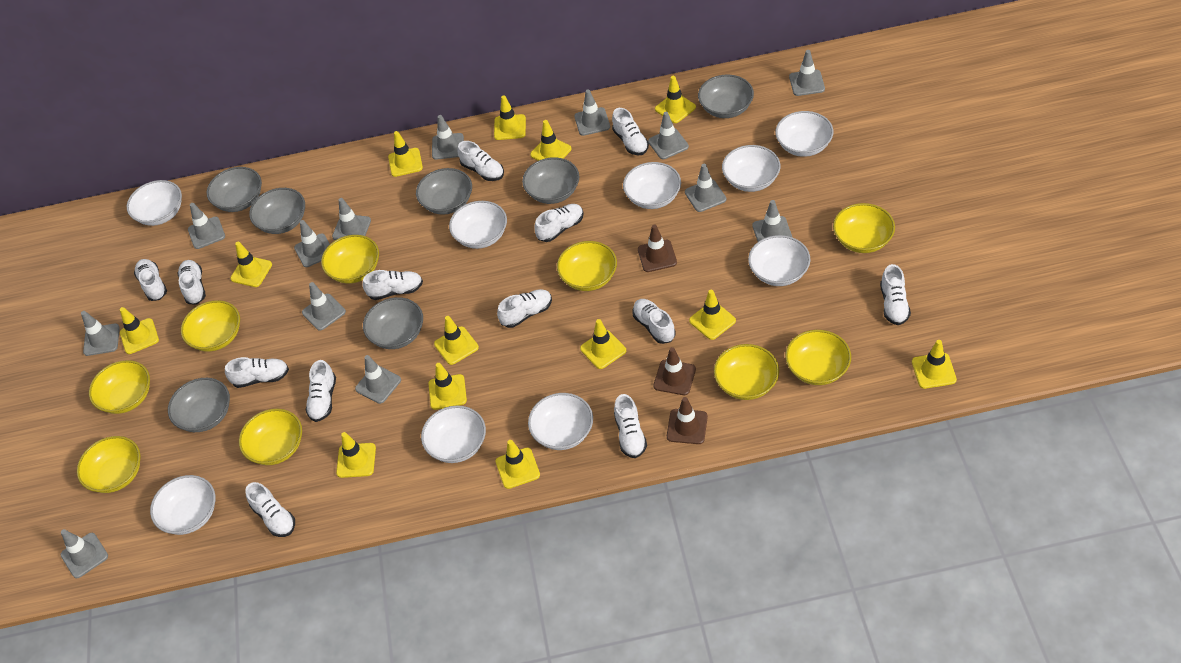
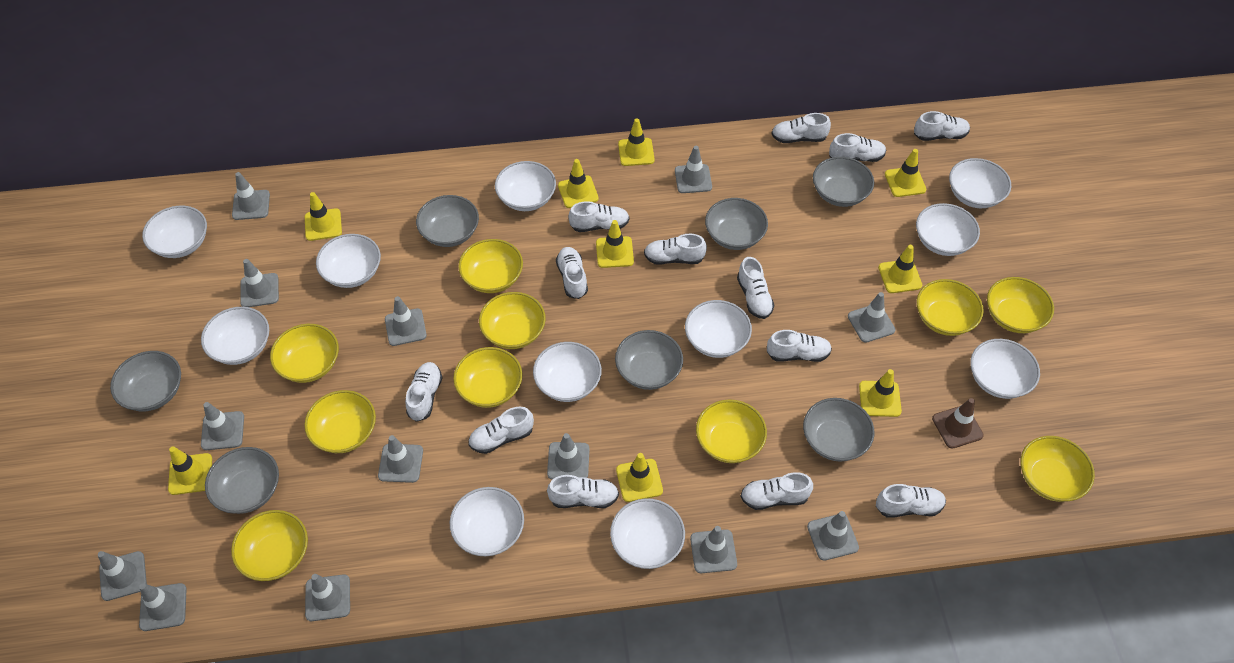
brown traffic cone: [638,225,677,272] [653,347,696,395] [667,397,708,444] = 3 -> [932,398,984,449] = 1
white bowl: [127,180,182,226] [150,475,215,535] [421,406,486,463] [449,201,507,249] [528,393,593,450] [623,162,681,209] [722,145,781,192] [748,235,810,286] [775,111,833,157] = 9 -> [142,206,207,258] [201,307,269,365] [316,234,381,288] [450,487,524,556] [495,161,556,211] [533,342,602,402] [610,498,685,569] [685,300,752,358] [916,203,980,256] [949,158,1011,208] [970,339,1040,399] = 11
yellow bowl: [77,436,141,493] [89,360,150,414] [181,300,240,352] [239,409,302,465] [321,235,379,284] [557,241,617,291] [714,344,779,400] [785,330,851,385] [833,203,895,253] = 9 -> [231,510,308,581] [270,324,339,383] [304,390,376,453] [453,347,522,408] [458,239,523,293] [479,292,546,349] [696,399,767,463] [917,279,984,336] [987,277,1054,333] [1021,436,1095,502] = 10
yellow traffic cone: [120,307,159,354] [230,242,272,287] [336,432,376,478] [388,131,423,177] [429,363,467,410] [434,316,479,365] [494,95,526,140] [496,440,540,489] [530,120,571,161] [580,319,626,369] [655,76,696,123] [689,290,736,340] [912,340,957,389] = 13 -> [168,446,212,495] [305,192,342,241] [558,159,599,208] [596,220,634,268] [616,453,663,502] [618,119,655,166] [859,369,902,417] [878,245,922,293] [885,149,927,197] = 9

